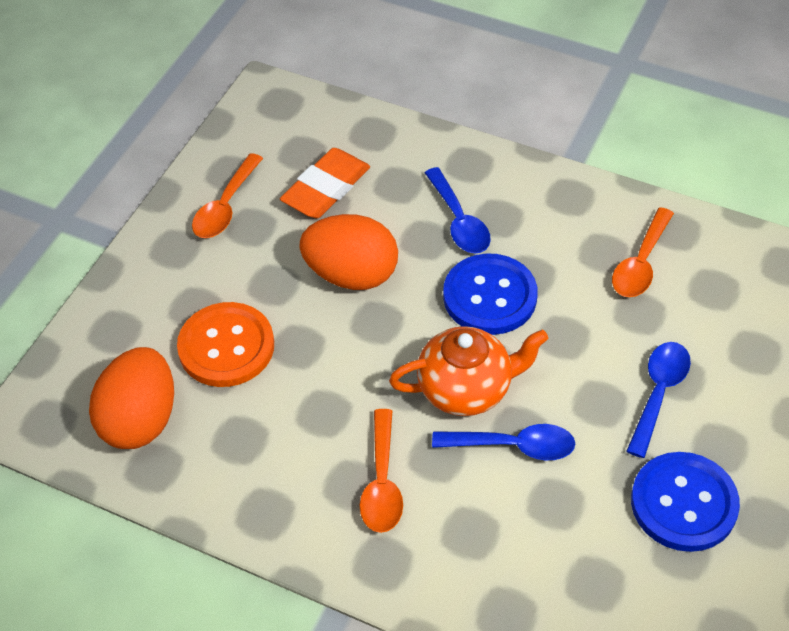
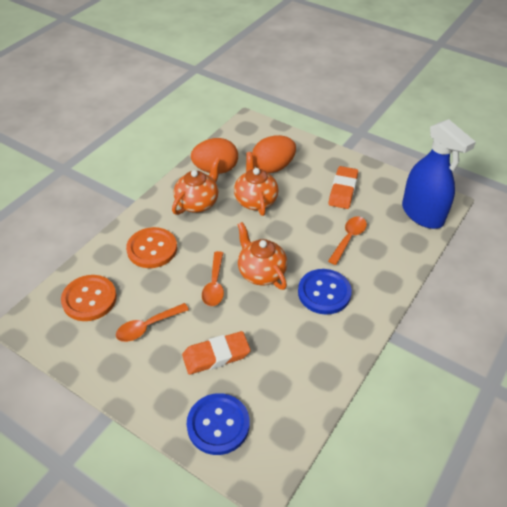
blue spoon: [425,167,491,253] [432,424,575,461] [626,342,691,458] = 3 -> none = 0
blue spray bottle: none = 0 -> [402,119,476,229] = 1
orange button: [177,302,274,387] = 1 -> [61,275,117,321] [126,227,177,268] = 2
orange eraser: [280,148,370,218] = 1 -> [182,331,251,375] [329,166,358,209] = 2
orange teapot: [389,326,548,416] = 1 -> [172,157,221,215] [234,152,279,216] [237,222,287,290] = 3

